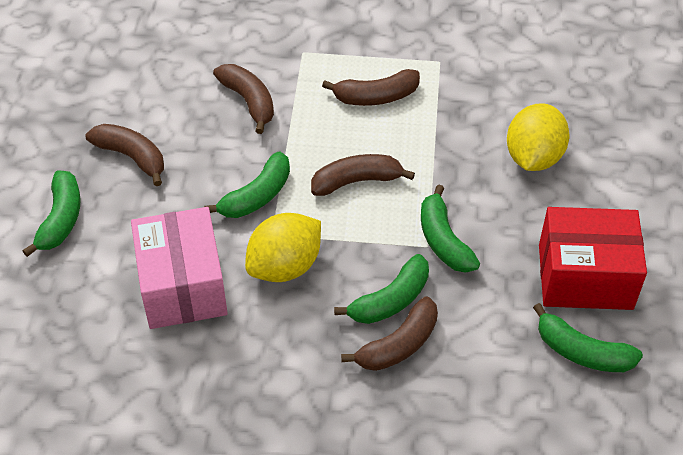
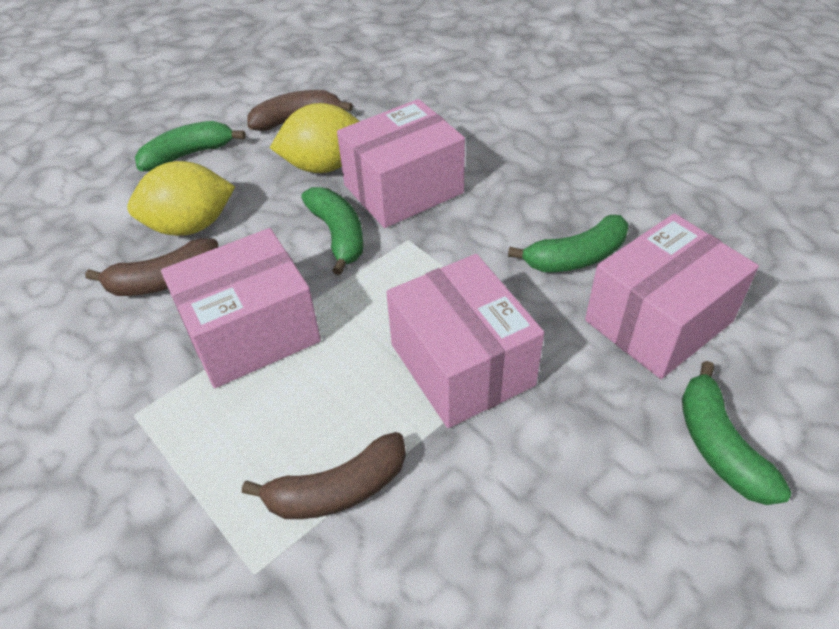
brown banana: [85,124,164,186] [213,64,274,134] [311,154,415,196] [322,69,420,106] [341,296,438,371] = 5 -> [85,238,218,296] [242,432,406,519] [247,90,353,131] = 3
green banana: [23,170,81,257] [204,152,290,218] [334,254,429,324] [421,184,480,273] [533,303,643,372] = 5 -> [135,121,246,171] [301,187,363,275] [508,215,628,272] [682,361,792,505] = 4
pink box: [131,207,228,329] = 1 -> [161,228,321,388] [337,99,465,228] [386,254,544,428] [585,213,759,379] = 4
red box: [539,207,647,310] = 1 -> none = 0

